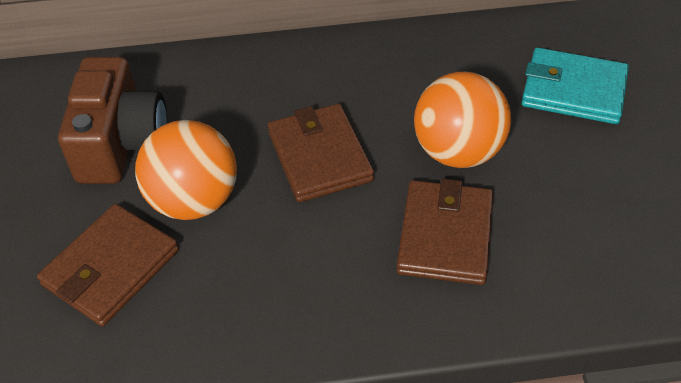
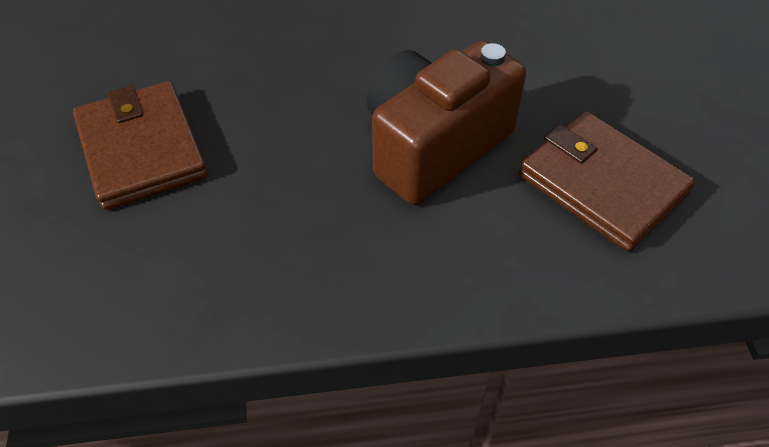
brown wallet: [37,204,179,326] [268,104,374,202] [396,179,493,285] = 3 -> [73,81,208,210] [519,111,695,252] = 2
orange ball: [135,120,237,220] [414,72,511,168] = 2 -> none = 0
turquoise wallet: [521,48,629,124] = 1 -> none = 0

